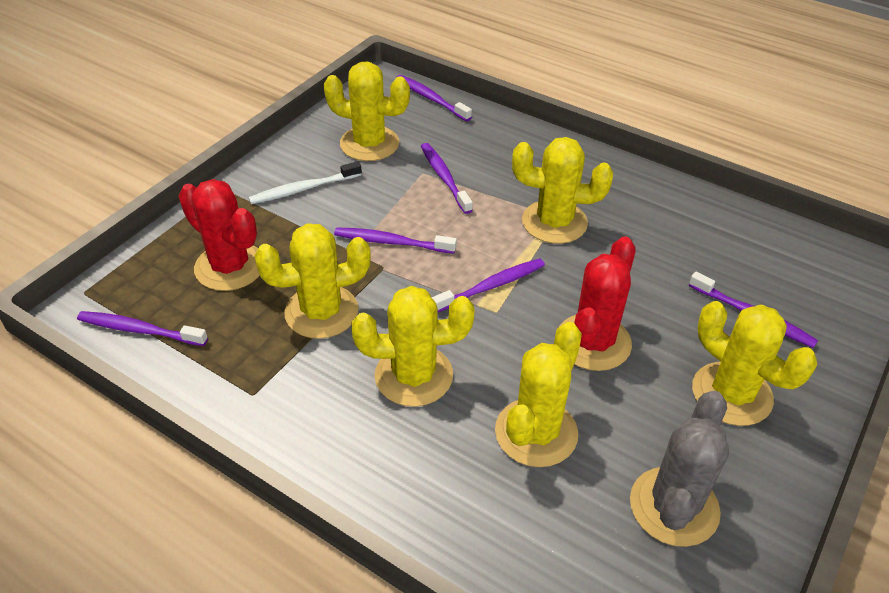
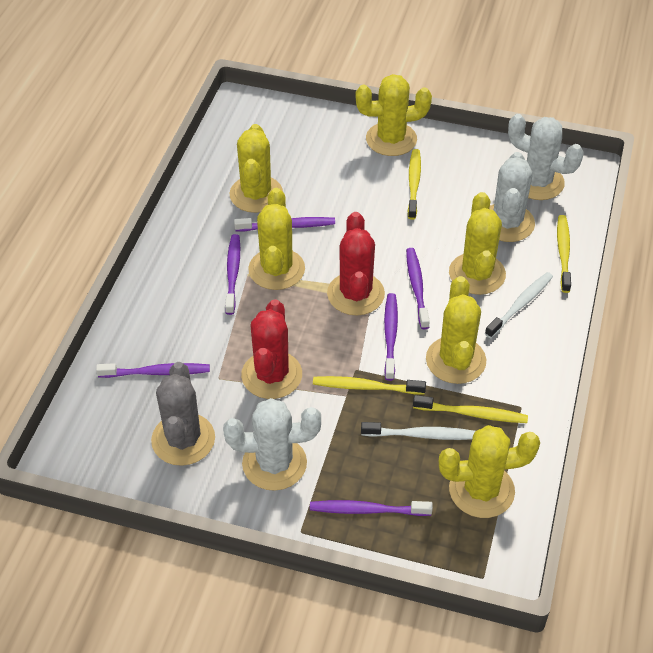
white cactus: none = 0 -> [223,398,321,491] [490,152,535,242] [508,114,584,200] = 3
white toothbrush: [248,161,362,204] = 1 -> [361,422,475,440] [485,272,553,338] = 2
yellow toothbrush: none = 0 -> [313,376,426,395] [408,149,421,220] [413,395,528,423] [557,215,571,293] = 4

